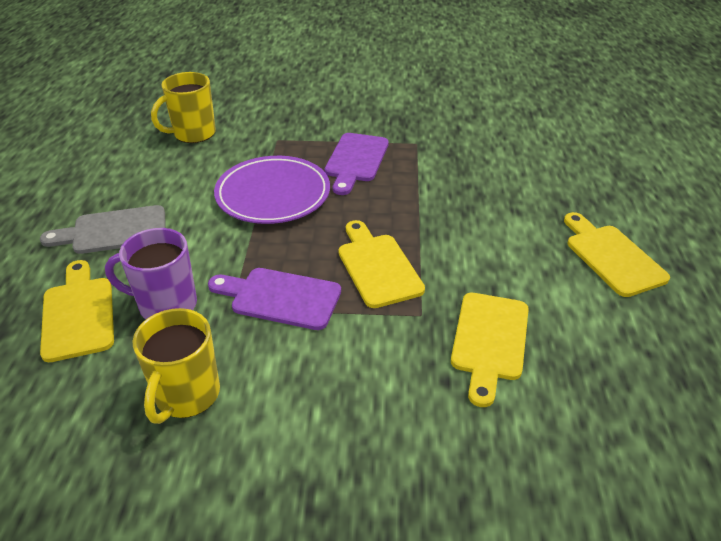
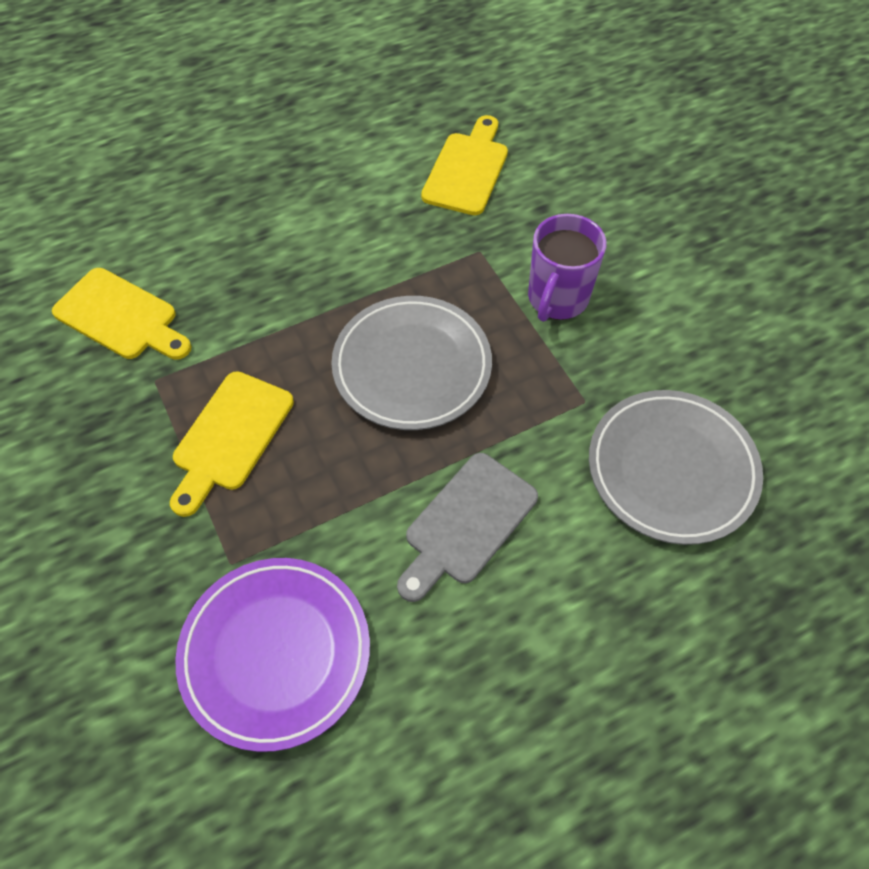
grey plate: none = 0 -> [331,296,492,430] [589,390,763,545] = 2
purple cutting board: [208,268,341,330] [325,133,389,195] = 2 -> none = 0
yellow cutting board: [40,260,114,362] [339,220,425,308] [451,293,529,407] [564,212,670,297] = 4 -> [52,268,192,360] [170,371,294,517] [421,115,508,215] = 3
yellow mug: [132,308,220,424] [151,72,216,143] = 2 -> none = 0

